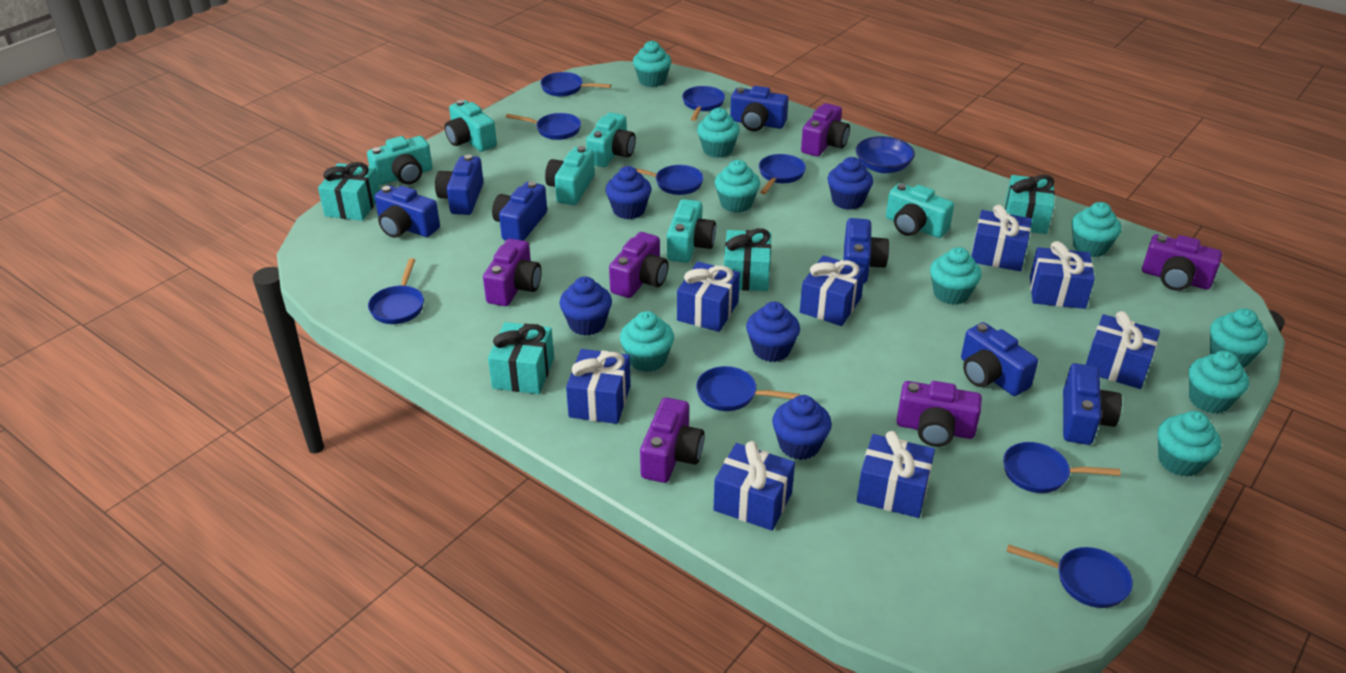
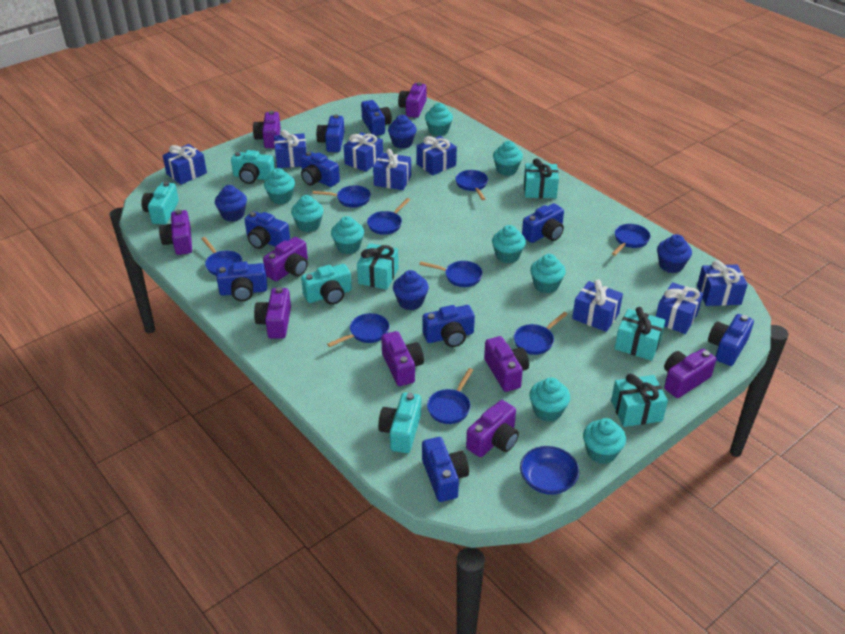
blue camera: [375,185,440,238] [435,154,484,215] [492,181,547,241] [730,86,788,131] [844,218,889,283] [961,322,1038,396] [1063,363,1122,445] = 7 -> [216,262,267,301] [245,211,290,249] [301,151,340,187] [316,114,345,152] [361,100,392,136] [422,437,469,502] [423,305,475,347] [522,203,564,243] [708,314,754,366] = 9
blue cupcake: [559,276,612,336] [606,166,651,219] [746,302,800,362] [772,395,832,460] [827,157,873,210] = 5 -> [215,185,247,222] [388,115,417,149] [393,270,429,310] [657,234,692,273] = 4
purple camera: [483,239,542,306] [609,232,669,298] [640,397,705,483] [801,103,850,157] [896,381,982,447] [1142,234,1222,291] = 6 -> [159,210,192,255] [253,111,281,148] [254,287,291,338] [263,237,308,281] [381,331,424,386] [398,82,426,118] [466,400,519,457] [484,336,529,392] [664,349,716,398] = 9
turquoise camera: [367,136,432,185] [445,100,497,152] [545,146,595,205] [586,113,636,167] [667,199,716,263] [886,183,954,238] = 6 -> [141,182,179,225] [231,150,275,184] [301,264,352,305] [378,392,421,453] = 4

